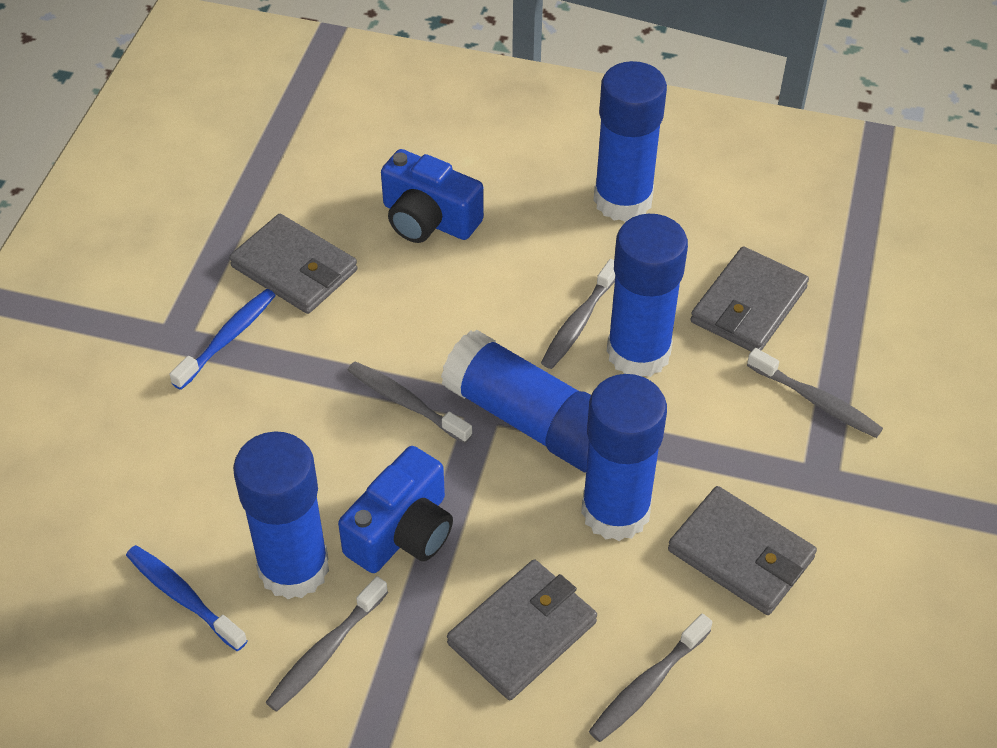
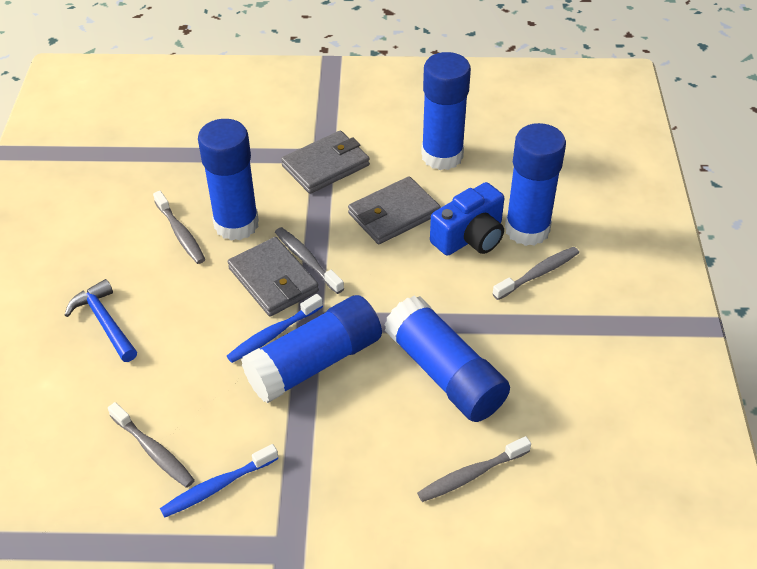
blue camera: [338,446,453,573] [381,149,484,243] = 2 -> [430,182,504,256] = 1
blue hammer: none = 0 -> [65,279,137,362] = 1
grey wallet: [229,214,357,314] [447,560,597,700] [668,486,817,615] [690,246,809,352] = 4 -> [228,237,319,317] [281,131,370,194] [348,176,441,244] = 3

